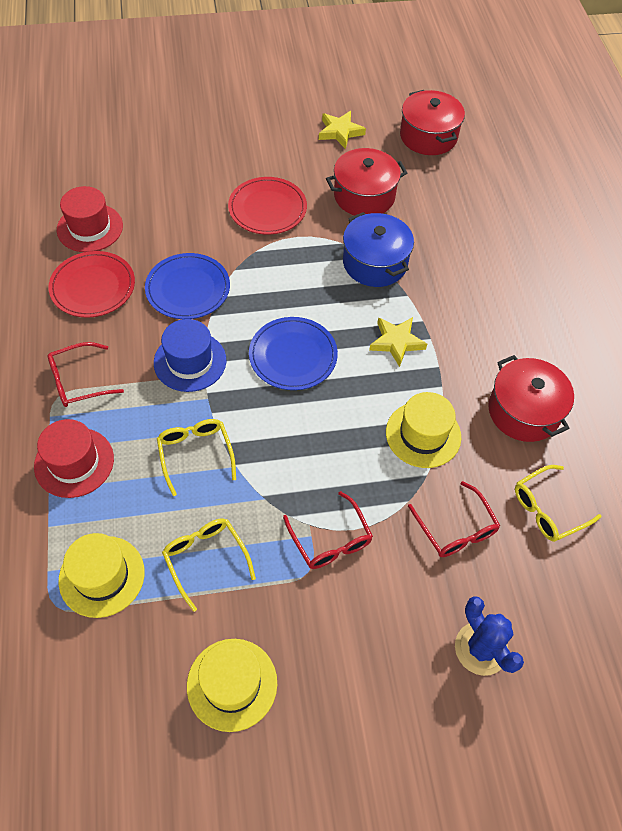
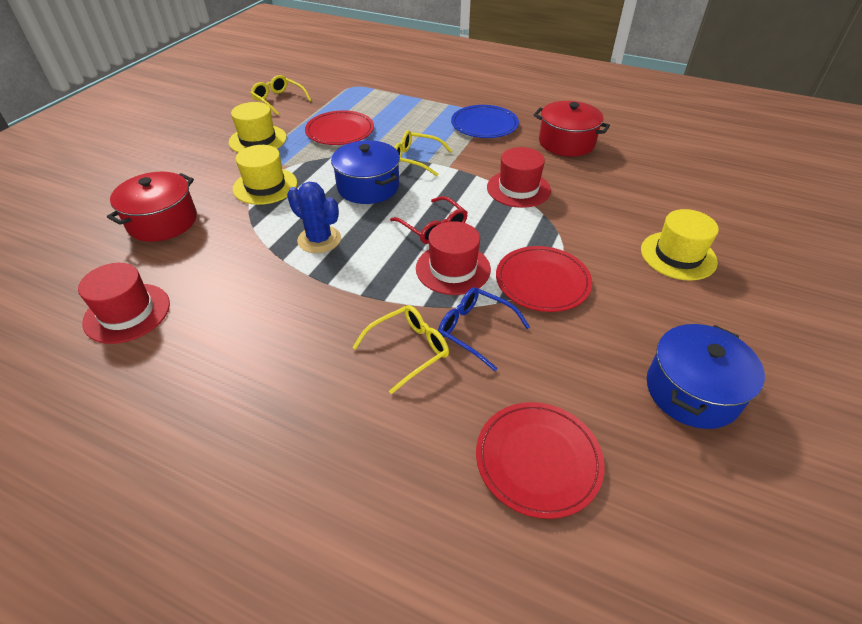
blue glasses: none = 0 -> [438,287,530,371] = 1
blue hat: [154,319,226,392] = 1 -> none = 0
blue plate: [145,253,230,319] [249,317,338,390] = 2 -> [451,105,519,138] = 1
blue pot: [343,212,414,287] = 1 -> [331,140,400,204] [647,324,765,429] = 2
red glasses: [48,342,124,407] [283,491,373,569] [408,481,500,557] = 3 -> [390,196,468,244] = 1
red hat: [34,419,114,498] [57,186,123,252] = 2 -> [78,263,170,344] [416,221,491,295] [487,147,551,208] = 3
red plate: [48,251,135,318] [228,177,307,235] = 2 -> [305,110,374,145] [476,402,605,519] [496,246,592,312] = 3
red pot: [326,148,407,215] [400,90,465,155] [488,355,574,442] = 3 -> [107,172,197,242] [534,101,610,157] = 2
yellow star: [319,111,366,149] [369,317,427,367] = 2 -> none = 0

